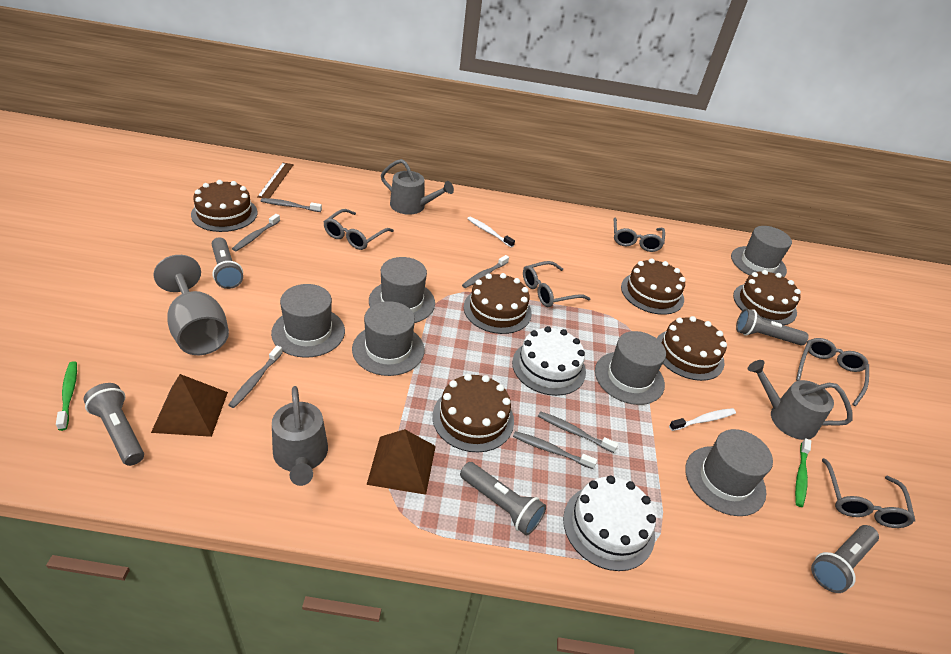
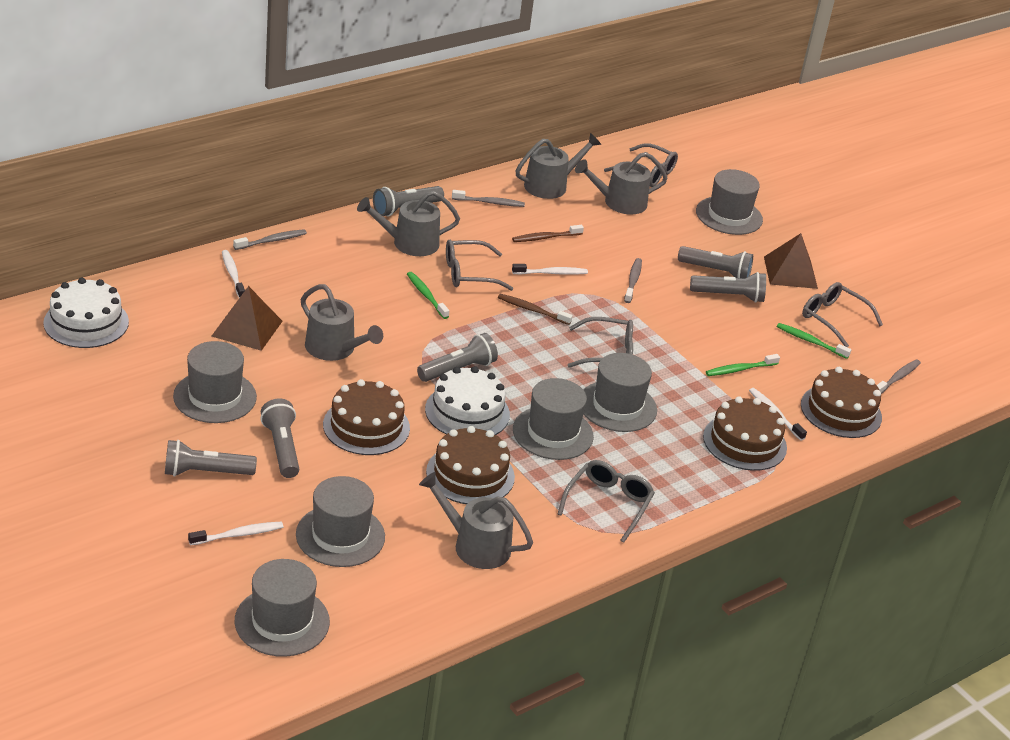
brown cake: [191,180,257,232] [432,374,514,452] [464,273,532,334] [621,258,685,315] [657,316,727,381] [733,270,801,325] = 6 -> [323,379,410,455] [426,426,515,504] [703,396,787,471] [801,367,882,438] = 4
brown ruler: [257,163,294,198] = 1 -> none = 0
brown toothbrush: none = 0 -> [498,294,573,325] [512,225,584,242] = 2
green toothbrush: [56,361,77,431] [795,438,811,507] = 2 -> [407,272,449,319] [706,354,780,376] [776,323,851,359] = 3
grey flashlight: [84,383,144,466] [212,237,243,289] [460,462,546,535] [736,308,809,345] [811,525,879,593] = 5 -> [165,440,257,477] [260,398,299,478] [373,186,444,216] [417,333,498,382] [678,246,753,278] [690,272,766,303] = 6
grey goblet: [154,255,229,355] = 1 -> none = 0
grey toothbrush: [228,346,283,408] [232,214,280,251] [261,198,322,212] [462,255,509,288] [513,431,597,469] [538,411,618,453] = 6 -> [233,229,307,250] [452,190,525,207] [624,258,642,303] [877,359,921,394] = 4
grey watering can: [272,386,328,486] [381,159,454,215] [748,360,853,440] = 3 -> [301,284,383,361] [357,191,460,256] [419,472,533,569] [516,133,601,199] [575,152,668,215] = 5
white toothbrush: [467,217,515,248] [669,408,736,431] = 2 -> [188,521,283,545] [222,250,245,298] [512,264,588,275] [749,388,807,441] = 4

